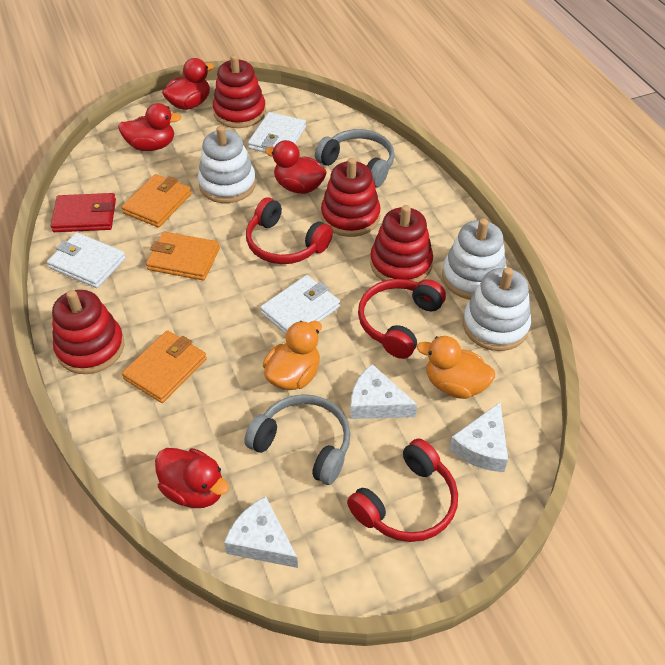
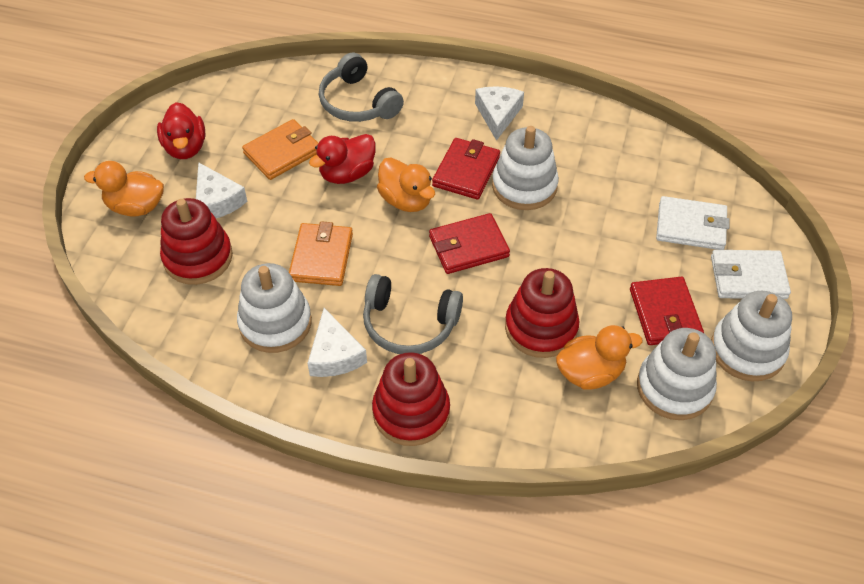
orange duck: [263,321,322,390] [417,336,495,399] = 2 -> [84,161,164,217] [377,158,435,212] [556,325,642,389] = 3
orange wallet: [121,174,192,228] [122,330,207,403] [146,232,220,280] = 3 -> [242,119,318,180] [289,221,353,286] = 2
red duck: [118,103,182,151] [155,448,229,508] [162,58,214,110] [265,140,327,194] = 4 -> [157,102,206,159] [309,134,376,184] = 2
red headphones: [246,198,333,264] [347,439,458,542] [358,279,446,359] = 3 -> none = 0
red stacking toy: [52,290,125,374] [213,54,266,128] [321,158,381,237] [370,205,433,283] = 4 -> [160,198,233,285] [372,352,450,446] [505,268,579,358] = 3
red wallet: [51,193,116,232] = 1 -> [429,213,510,274] [432,138,500,200] [630,277,704,345] = 3
white stacking toy: [198,126,256,203] [442,218,507,300] [463,267,531,351] = 3 -> [237,263,312,353] [492,126,559,210] [637,328,717,420] [711,291,792,381] = 4
white wallet: [47,233,126,288] [248,112,306,153] [260,275,340,334] = 3 -> [656,196,730,250] [711,250,791,299] = 2

